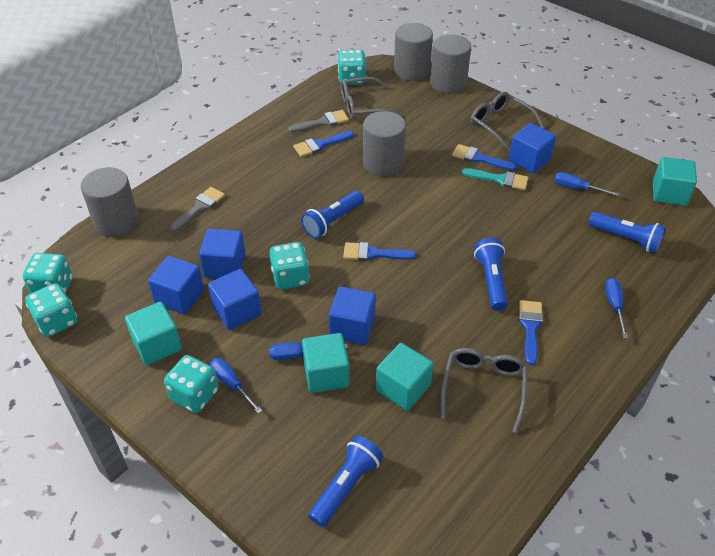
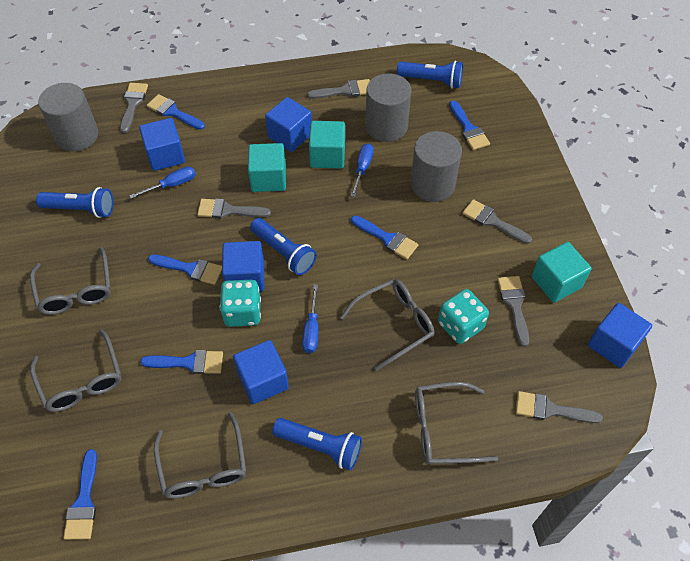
blue brush: [293,131,354,157] [343,242,416,261] [452,144,516,171] [519,300,543,365] = 4 -> [63,449,97,540] [140,350,223,374] [147,94,205,130] [148,254,222,285] [351,215,418,260] [449,100,490,150] = 6
blue screwdriver: [210,358,263,414] [270,343,348,360] [554,172,619,196] [605,278,628,338] = 4 -> [129,167,195,199] [302,284,318,353] [351,143,374,197] = 3
grey brush: [170,187,225,232] [288,110,349,132] = 2 -> [120,83,148,133] [197,199,271,219] [307,79,370,99] [462,199,532,244] [497,276,529,347] [516,391,603,423] = 6
grey cylinder: [81,167,139,237] [363,111,406,177] [394,23,433,81] [430,34,471,94] = 4 -> [38,83,99,151] [365,73,412,142] [410,131,462,202] = 3
grey glasses: [341,77,401,120] [440,348,527,433] [471,92,544,151] = 3 -> [30,247,111,315] [30,329,121,412] [154,412,246,499] [340,279,434,371] [415,382,498,465] = 5
turquoise brush: [462,168,528,190] = 1 -> none = 0
turquoise cube: [125,302,182,365] [302,333,349,393] [376,343,433,411] [653,157,697,206] = 4 -> [248,143,286,192] [309,121,345,168] [532,242,592,303] = 3
turquoise dice: [23,253,73,294] [25,283,78,337] [164,355,219,413] [269,242,310,290] [337,50,366,85] = 5 -> [220,280,261,327] [438,289,489,344] = 2

